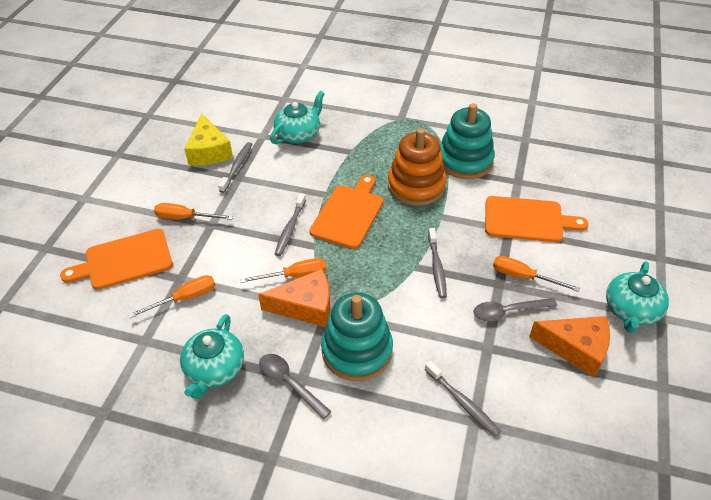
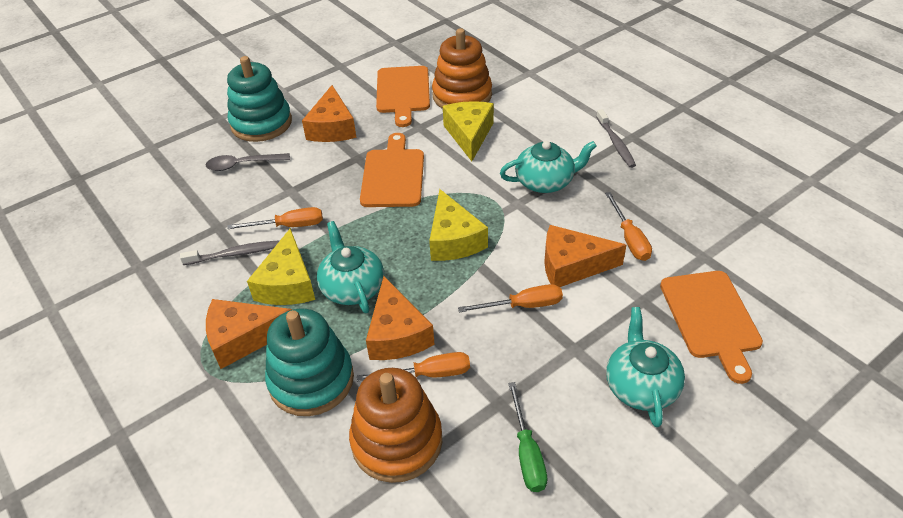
green screwdriver: none = 0 -> [508,382,547,492] = 1
grey spoon: [259,354,332,419] [473,298,557,321] = 2 -> [206,153,290,171] = 1
grey toothbrush: [218,142,252,193] [275,193,306,256] [425,361,501,437] [428,228,447,298] = 4 -> [180,241,279,265] [596,109,636,168] = 2
orange cheese: [258,269,330,327] [529,316,610,378] = 2 -> [206,299,292,369] [302,85,357,142] [366,276,435,360] [544,225,626,287] = 4
orange stacking toy: [388,128,446,206] = 1 -> [349,368,442,483] [432,28,492,109] = 2
yellow cheese: [184,114,233,165] = 1 -> [247,228,315,305] [429,189,488,261] [443,101,494,161] = 3

